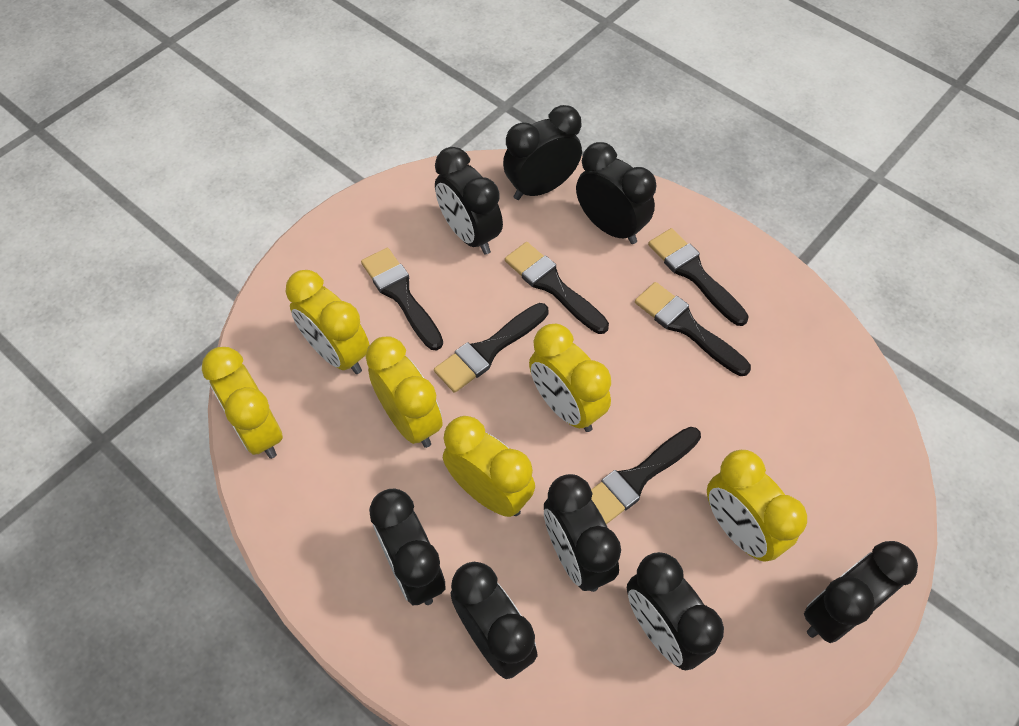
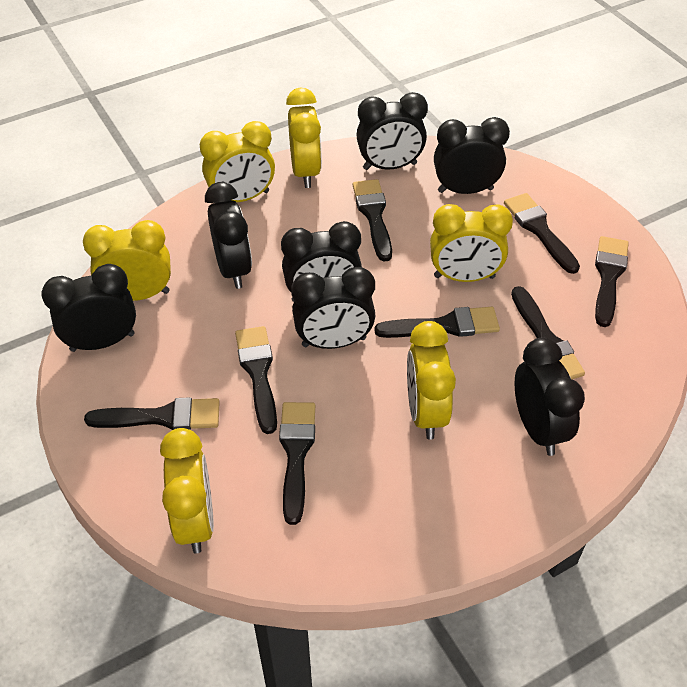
black brush: [361,248,443,351] [434,303,549,393] [505,242,609,334] [591,427,701,524] [635,282,751,376] [648,228,749,326] = 6 -> [84,397,220,430] [235,326,277,434] [279,402,315,525] [353,179,392,262] [374,307,500,338] [504,193,580,274] [511,286,585,379] [595,236,629,327] = 8
black clock: [369,488,446,605] [435,147,503,255] [451,562,538,679] [503,105,582,200] [544,474,621,592] [576,142,656,244] [627,552,724,670] [804,541,918,643] = 8 -> [42,264,136,352] [205,182,252,289] [281,221,362,302] [291,267,375,349] [356,92,428,170] [434,117,510,194] [515,338,585,456] = 7

